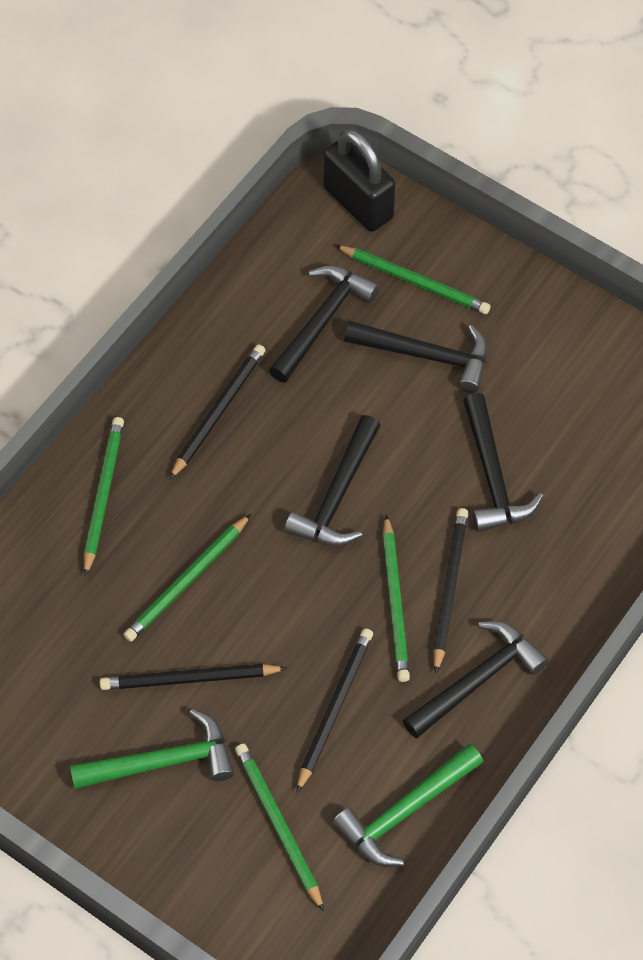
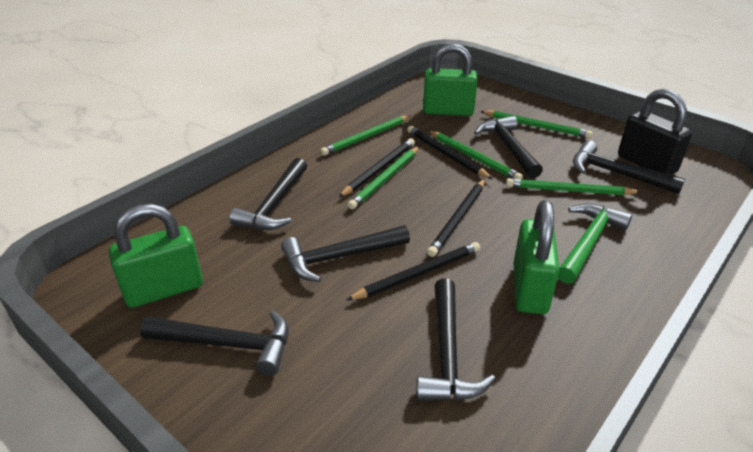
black hammer: [269,265,380,383] [284,415,381,546] [344,321,488,393] [403,621,549,739] [463,393,544,532] = 5 -> [140,310,289,376] [230,158,307,230] [281,225,410,282] [416,278,495,401] [474,116,543,178] [573,140,685,194] = 6
green hammer: [70,709,234,789] [332,744,483,867] = 2 -> [558,203,632,284] = 1
green padlock: none = 0 -> [109,204,203,308] [423,43,478,116] [514,200,560,314] = 3

